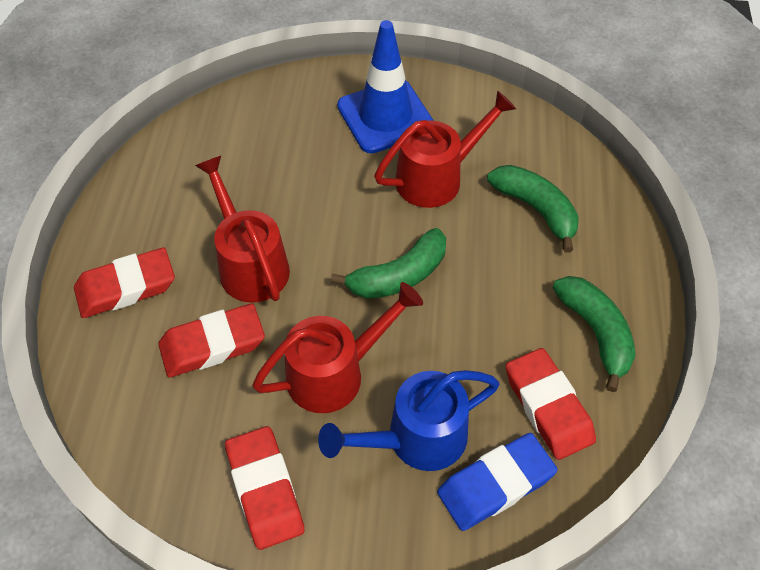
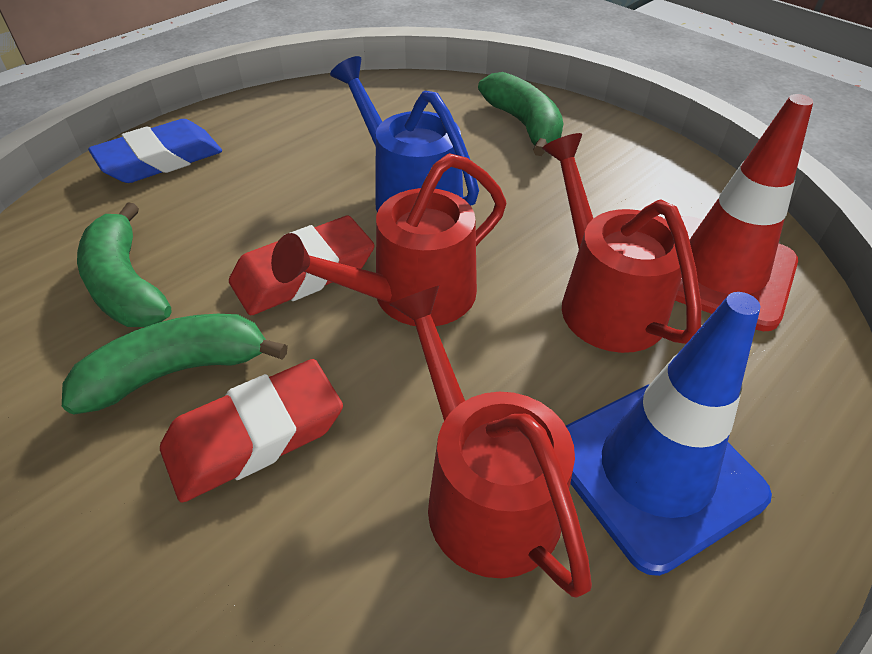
red eraser: [74,247,175,318] [158,303,265,377] [225,426,305,550] [506,348,596,460] = 4 -> [160,359,343,503] [229,216,375,315] = 2
red traffic cone: none = 0 -> [675,94,813,331] = 1

